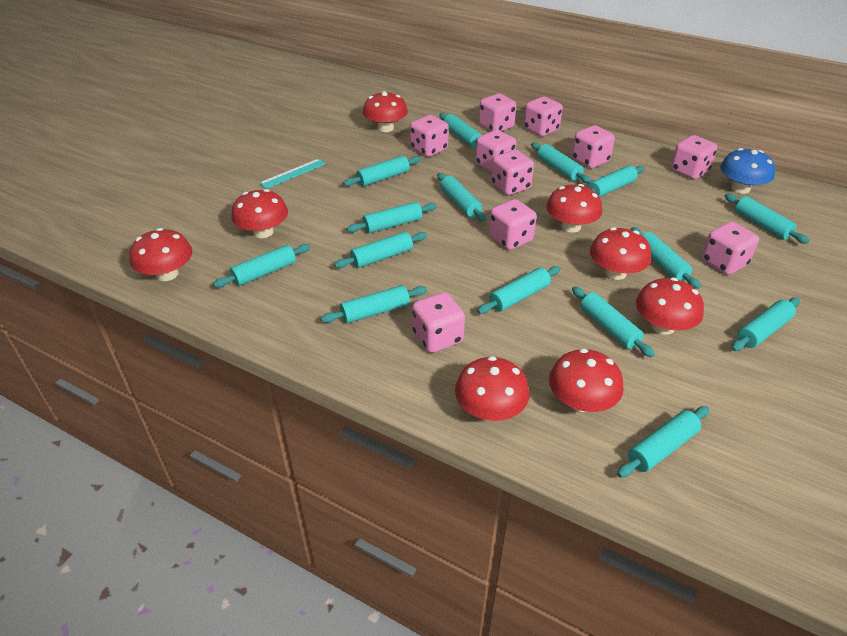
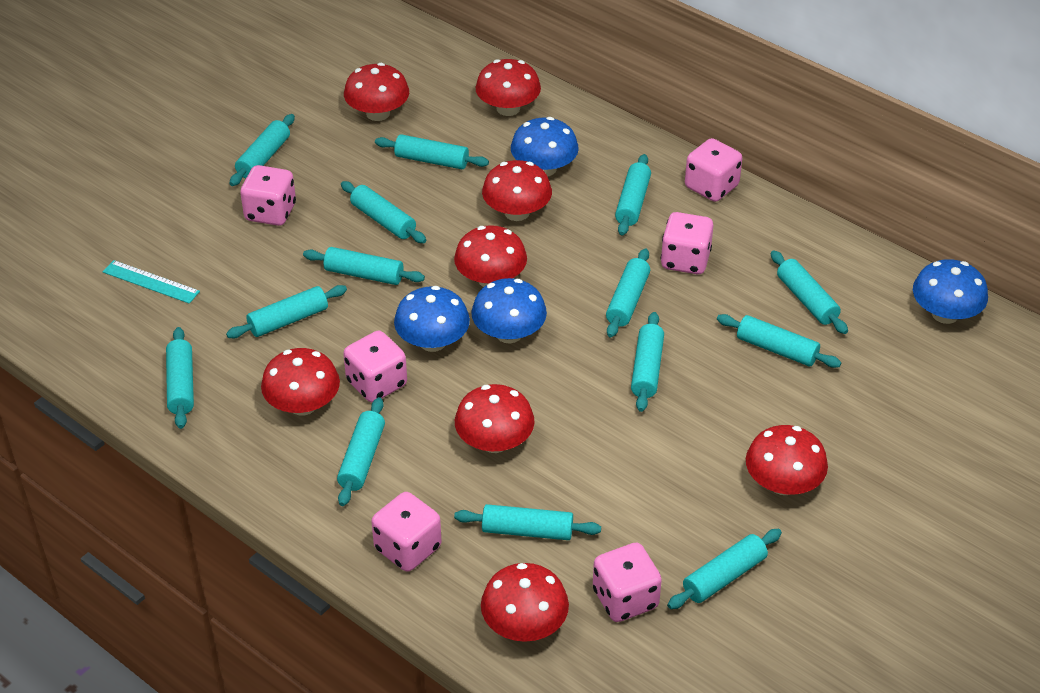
blue mushroom: [720,148,775,194] = 1 -> [394,286,470,352] [471,278,547,343] [511,117,579,176] [913,259,988,324] = 4
pink dice: [410,115,449,157] [412,292,465,353] [475,130,517,172] [479,94,516,131] [489,199,537,250] [491,150,534,195] [524,96,563,136] [572,125,615,168] [671,135,717,179] [702,221,759,275] = 10 -> [240,165,296,226] [343,331,407,402] [371,492,442,572] [593,543,662,622] [661,212,713,274] [685,138,742,202] = 6
turquoise rolling pin: [213,244,310,288] [321,285,427,323] [334,232,427,268] [343,156,421,187] [347,202,437,233] [437,173,486,222] [439,113,482,148] [477,266,560,314] [531,142,591,183] [572,286,655,357] [588,165,645,197] [617,406,710,478] [631,227,701,289] [725,194,809,244] [731,298,800,351] = 15 -> [166,327,194,429] [226,285,347,338] [230,114,295,186] [303,247,425,285] [337,397,385,506] [341,181,426,243] [375,134,489,169] [454,504,601,540] [606,248,650,337] [615,154,651,235] [631,312,664,412] [667,529,782,609] [717,314,841,368] [771,250,848,334] = 14

